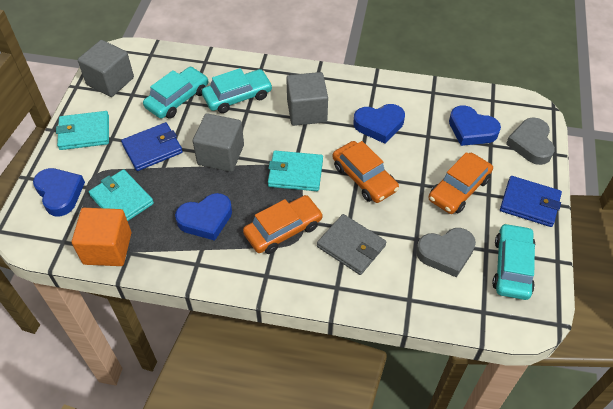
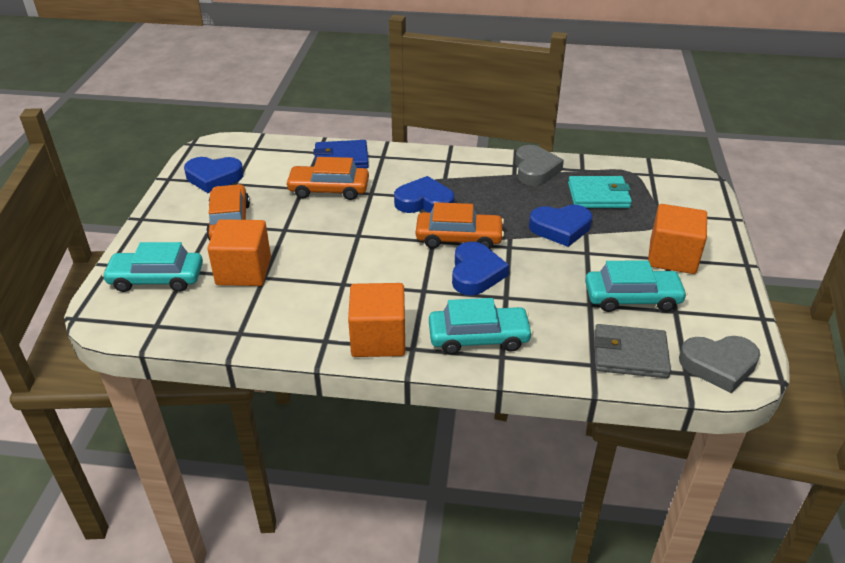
blue wallet: [121,122,183,171] [500,176,562,227] = 2 -> [313,140,369,168] = 1
grey cube: [78,40,134,97] [193,113,244,172] [286,72,328,126] = 3 -> none = 0
orange cube: [72,208,131,266] = 1 -> [207,219,271,286] [348,283,405,357] [648,204,707,274] = 3
turquoise wallet: [56,111,109,150] [89,169,154,221] [268,151,323,191] = 3 -> [568,176,632,208] = 1

